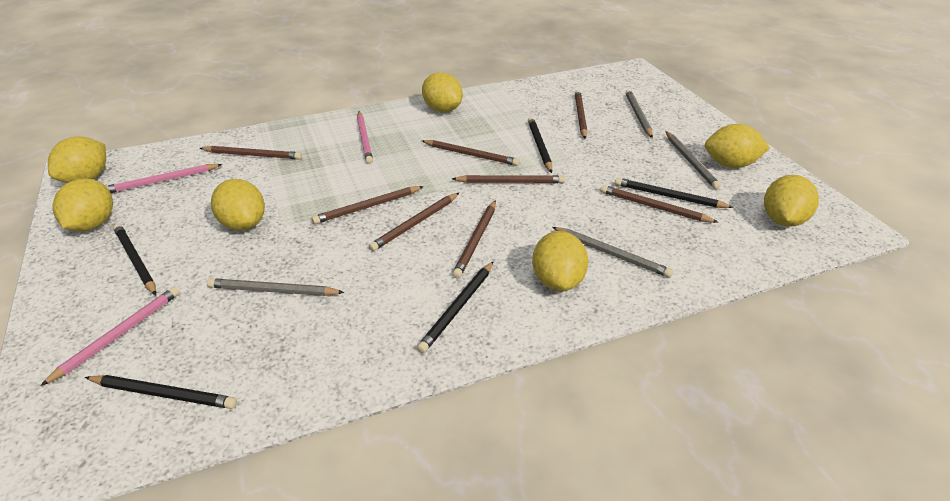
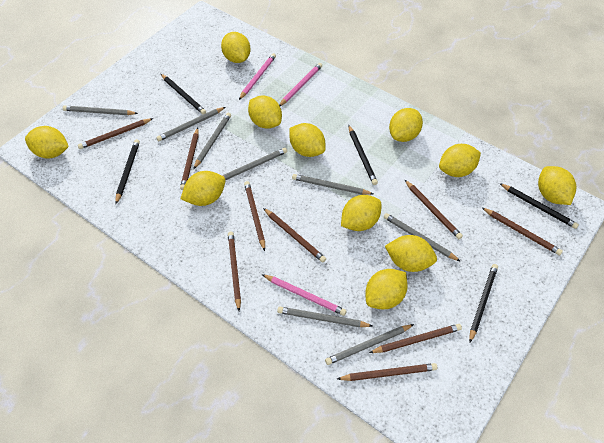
brown pencil: [200,146,302,160] [312,186,424,224] [369,193,459,251] [422,140,520,166] [452,175,565,183] [452,200,496,278] [575,90,587,139] [600,185,718,223] = 8 -> [78,118,153,149] [180,128,199,190] [228,231,241,311] [244,181,265,251] [263,208,326,263] [337,363,437,381] [369,324,462,353] [405,180,463,239] [482,208,563,255] = 9
grey pencil: [207,278,345,296] [552,227,673,278] [625,90,653,138] [666,131,721,189] = 4 -> [63,106,138,115] [156,107,225,141] [193,113,231,169] [223,148,287,180] [277,307,373,327] [292,174,373,195] [325,324,414,365] [384,213,461,262] = 8
yellow lemon: [48,136,106,183] [52,178,113,232] [211,179,265,231] [422,72,463,112] [532,231,589,291] [705,124,770,168] [764,175,819,227] = 7 -> [25,126,69,159] [181,171,225,206] [221,32,250,63] [248,95,282,129] [289,123,326,157] [341,195,381,231] [365,269,408,309] [385,235,437,272] [389,108,423,142] [439,144,481,177] [538,166,577,205] = 11

